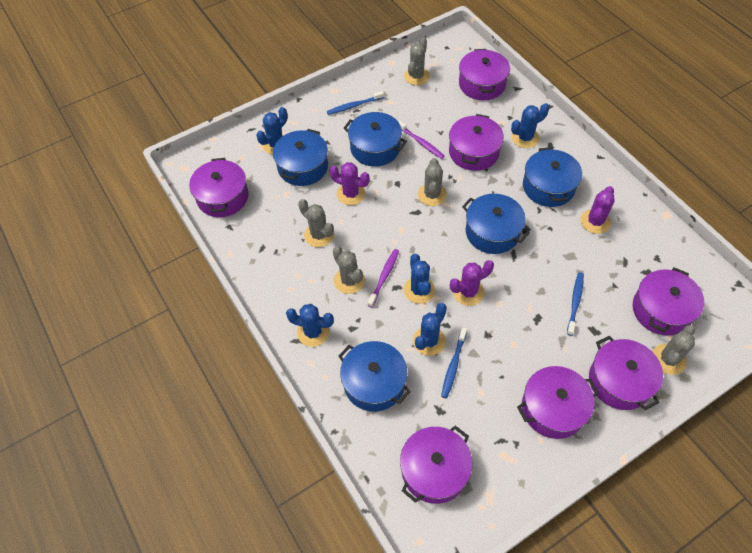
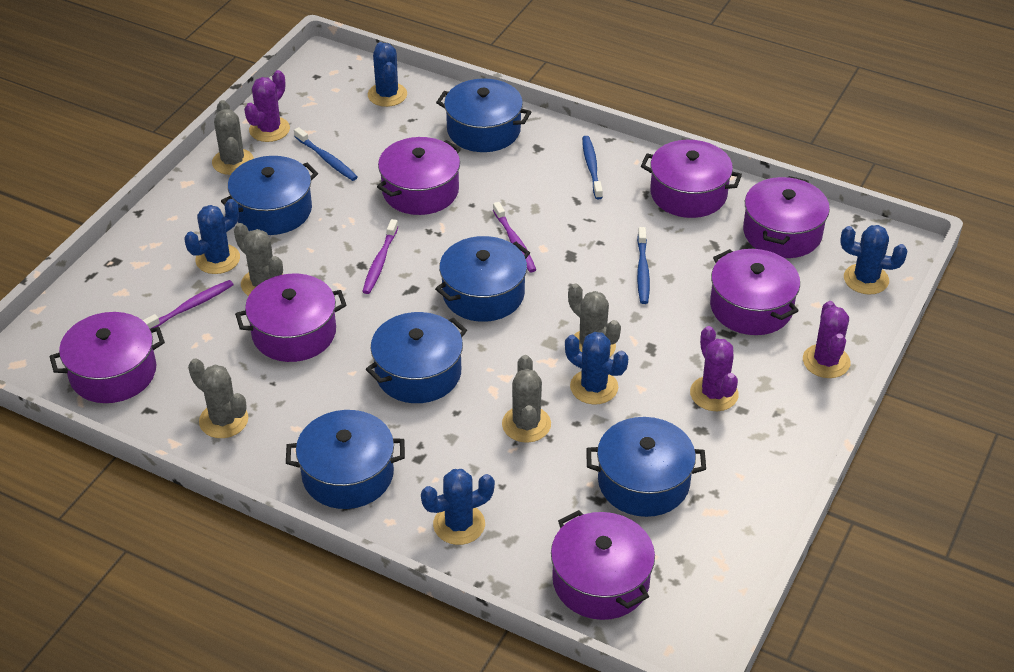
blue pot: [273,129,328,186] [339,341,411,412] [343,112,407,167] [462,194,529,254] [523,147,582,207] = 5 -> [221,156,318,235] [286,410,405,509] [366,312,467,403] [435,236,530,322] [436,78,531,152] [587,417,706,517] = 6
purple toothbrush: [367,249,399,307] [398,120,445,159] = 2 -> [143,280,234,329] [362,219,398,294] [493,202,536,273] = 3

